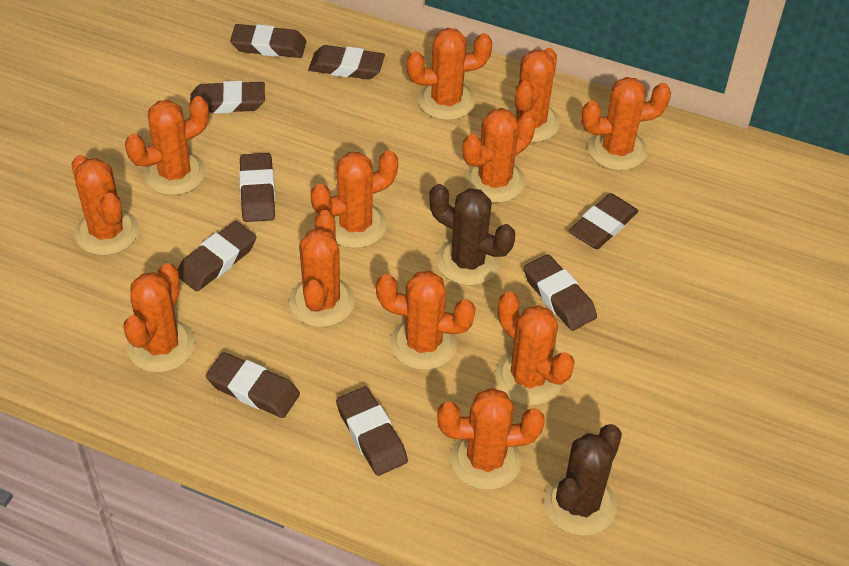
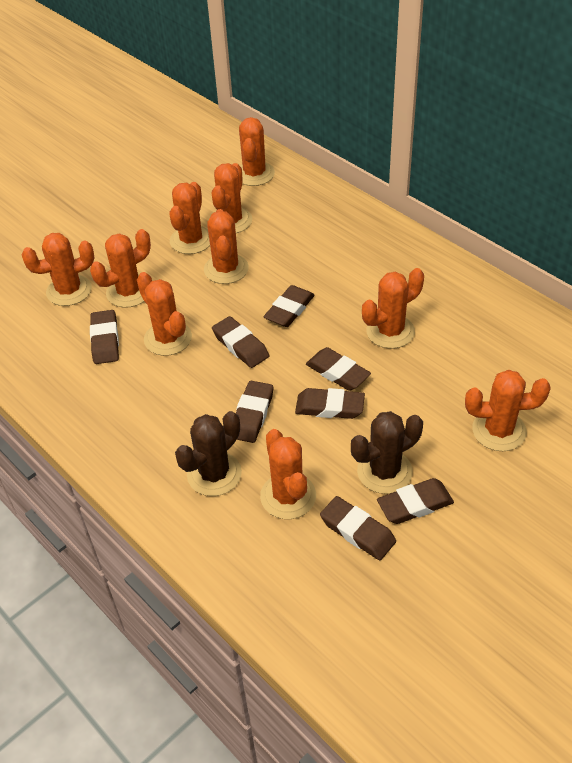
brown eraser: [178,221,256,291] [190,81,265,114] [206,352,300,418] [230,24,306,58] [239,153,275,222] [309,45,385,79] [336,387,408,476] [524,254,597,331] [569,193,638,249] = 9 -> [90,310,119,364] [212,316,270,368] [236,381,273,443] [264,285,315,327] [295,388,365,419] [306,347,371,391] [320,496,396,560] [377,478,454,524] = 8
orange cactus: [71,155,139,256] [123,263,195,373] [125,96,209,195] [289,210,355,327] [311,150,398,248] [376,271,476,370] [406,28,492,120] [437,388,545,490] [462,108,536,203] [495,292,575,405] [506,48,560,143] [581,77,671,171] = 12 -> [22,233,94,306] [90,229,151,308] [137,272,192,356] [170,182,210,254] [204,209,249,284] [212,163,252,233] [239,117,275,186] [260,429,316,519] [362,268,424,349] [465,370,551,451] = 10

